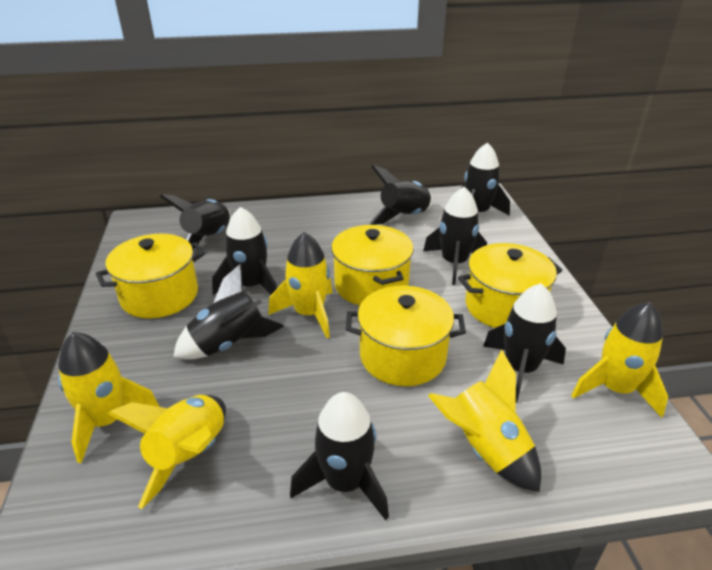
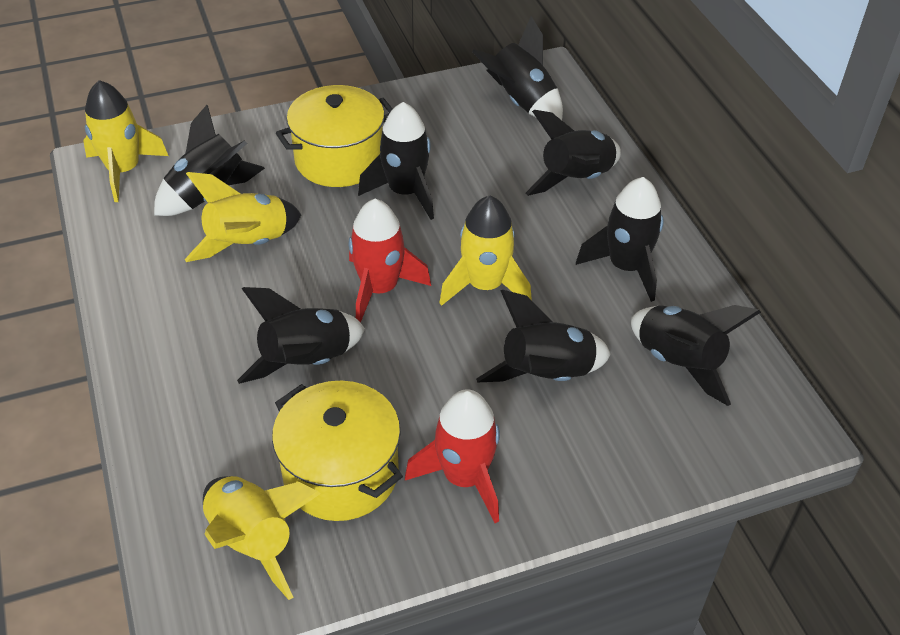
red rocket: none = 0 -> [349,199,431,323] [405,389,500,523] = 2
yellow pot: [96,234,205,319] [331,225,414,305] [346,285,466,386] [458,243,563,328] = 4 -> [272,381,403,521] [276,85,392,187] = 2
yellow rocket: [58,332,160,463] [107,395,226,509] [268,232,332,338] [428,350,541,492] [571,302,668,418] = 5 -> [83,80,168,202] [185,172,301,262] [203,476,321,600] [440,196,532,306] = 4

